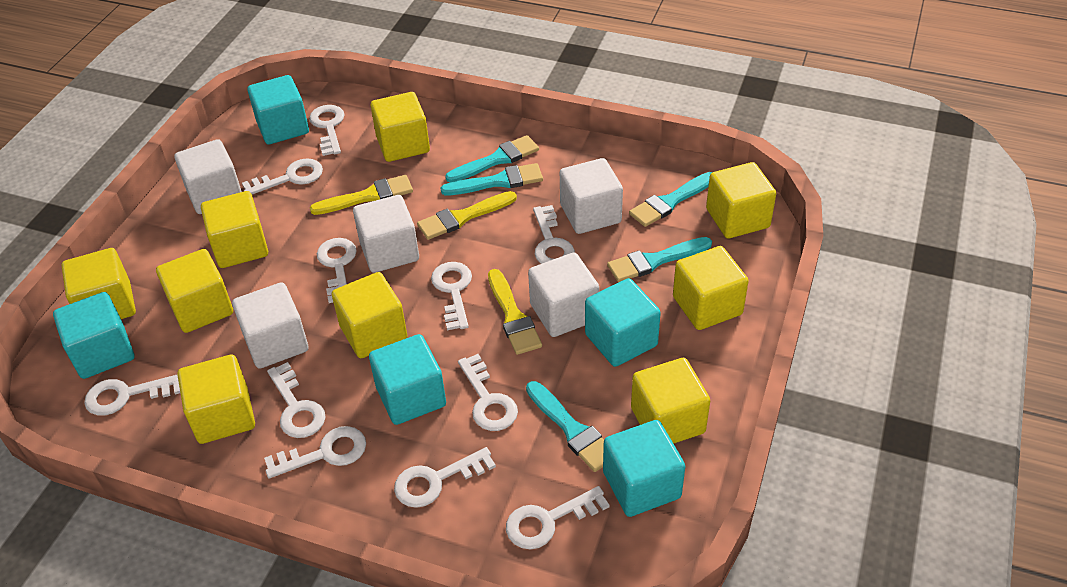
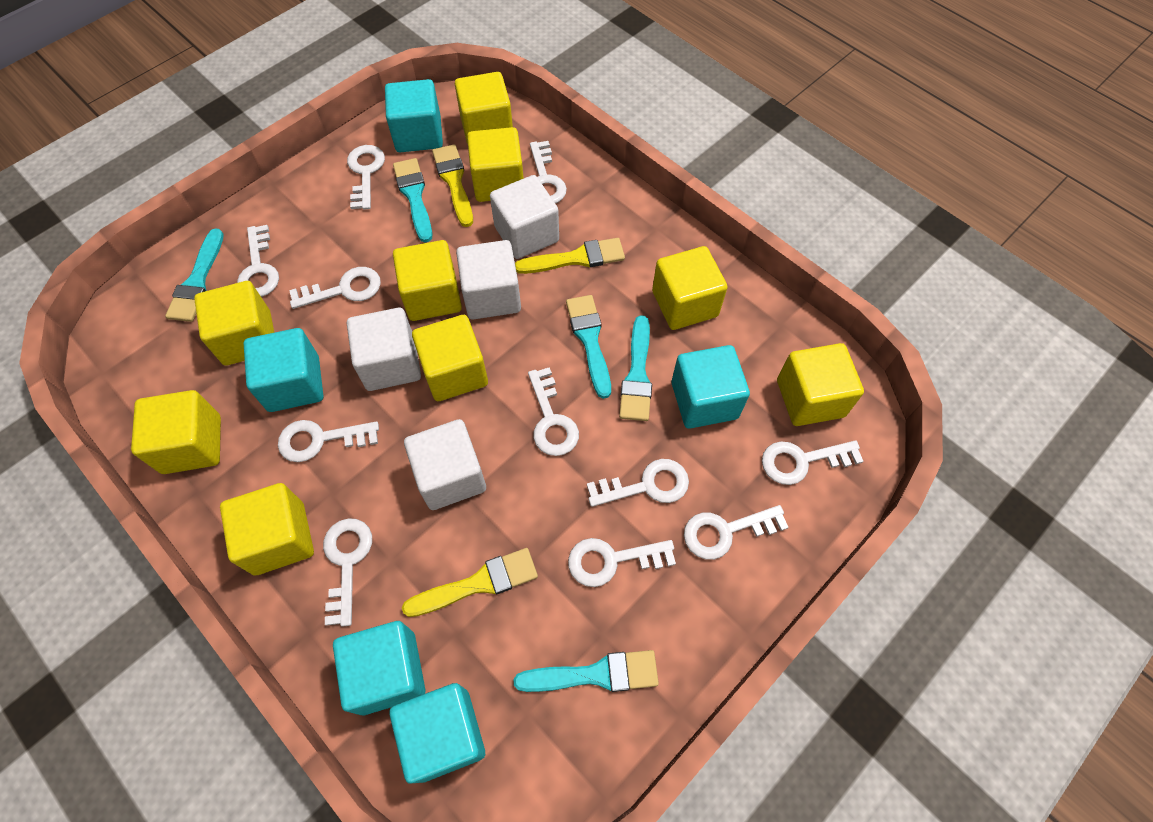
white cube: [174,139,242,214] [232,282,309,369] [353,195,419,273] [528,252,599,337] [560,158,623,234] = 5 -> [347,308,421,391] [404,419,486,510] [456,240,521,320] [490,175,559,259] = 4

